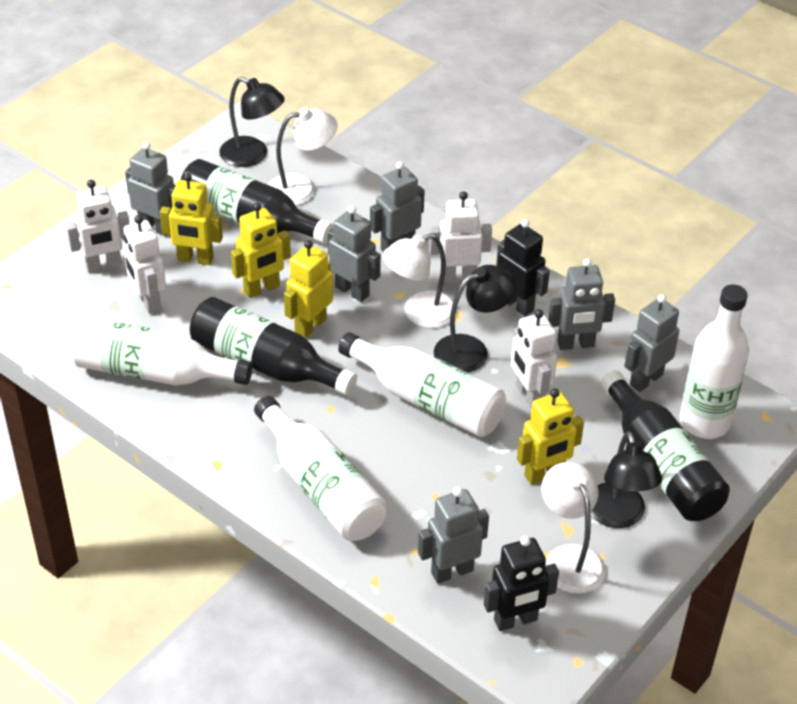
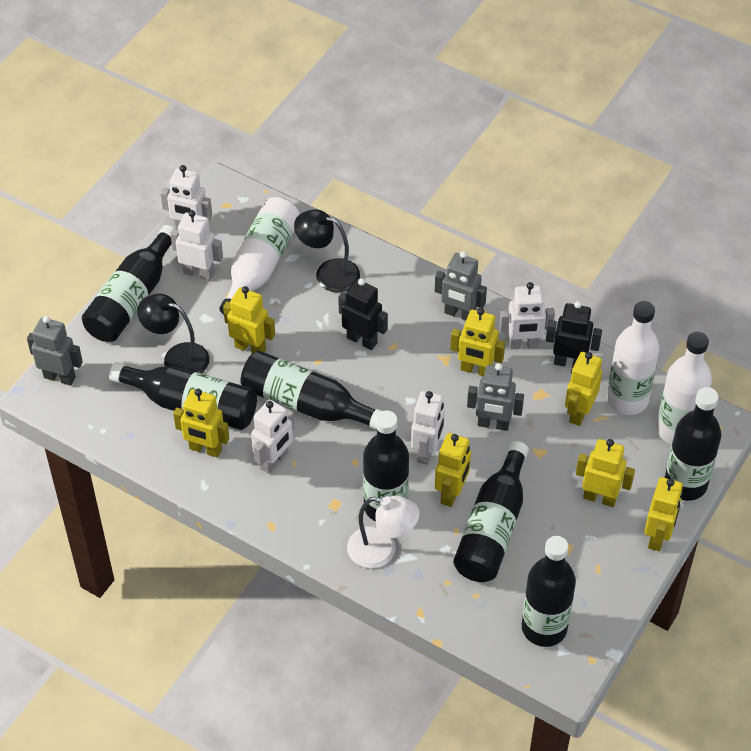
black bottle: [181,159,333,243] [190,297,357,395] [601,370,730,521] = 3 -> [82,225,175,342] [109,362,257,430] [240,351,382,430] [363,410,409,521] [453,441,529,582] [522,536,576,647] [665,387,721,501] = 7
black lamp: [219,77,285,167] [434,265,516,373] [591,431,663,528] = 3 -> [137,294,209,374] [294,209,360,292] = 2
grey robot: [125,142,176,236] [328,206,381,302] [370,161,425,252] [418,487,489,584] [548,258,615,350] [624,294,679,392] = 6 -> [27,316,83,386] [435,251,487,321] [467,363,524,431] = 3
white bottle: [71,317,252,386] [254,396,388,541] [338,332,506,437] [679,284,749,439] = 4 -> [219,197,300,315] [606,301,659,415] [656,332,712,444] = 3
white lamp: [268,108,338,206] [383,233,457,328] [542,462,605,594] = 3 -> [347,495,420,568] = 1
white robot: [66,180,130,273] [123,215,166,314] [429,191,492,282] [511,309,557,408] = 4 -> [160,165,212,229] [170,210,223,281] [251,400,294,474] [411,391,445,465] [499,282,555,349] = 5
yellow robot: [160,173,223,265] [231,203,291,298] [284,240,333,338] [517,388,584,485] = 4 -> [173,389,229,457] [223,286,275,354] [435,433,471,507] [450,308,505,376] [565,352,602,426] [576,439,635,507] [644,477,683,551] = 7

